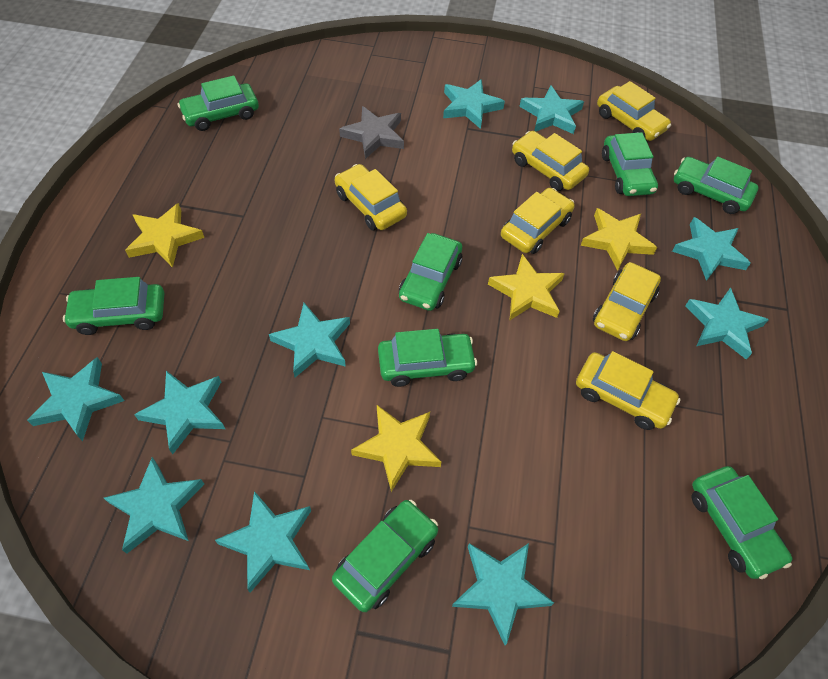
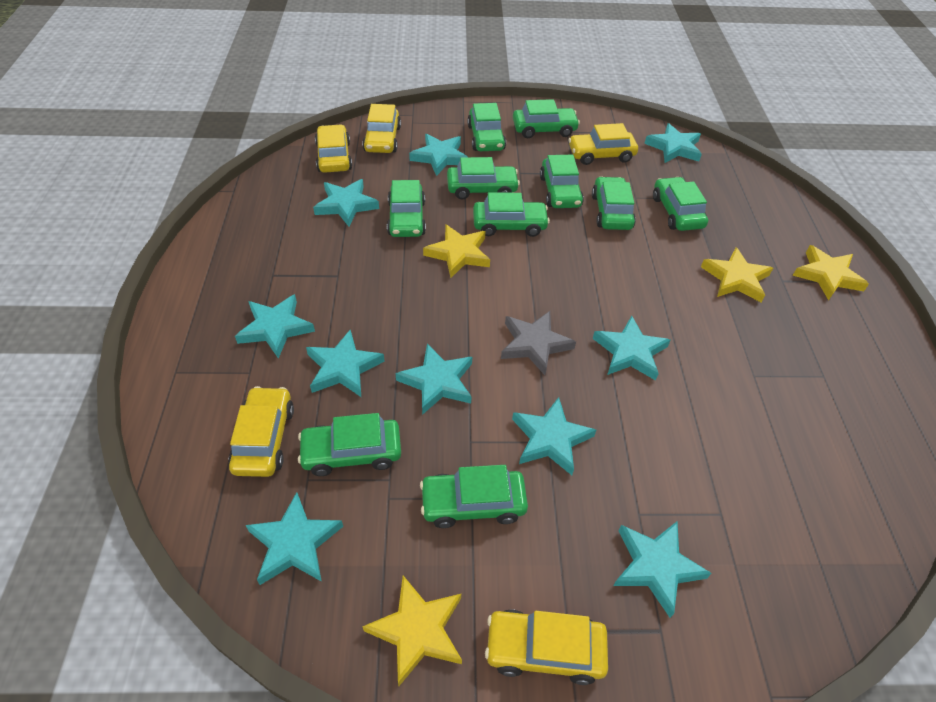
green car: [63,277,164,335] [178,76,259,131] [332,500,438,612] [378,329,477,387] [399,233,462,311] [602,132,658,196] [674,157,758,214] [692,466,792,579] = 8 -> [298,413,401,476] [387,180,426,237] [420,465,528,528] [447,157,520,200] [467,103,506,151] [473,192,550,237] [513,99,580,138] [540,155,584,208] [592,176,636,230] [653,177,708,231] = 10
yellow car: [335,164,407,230] [501,188,575,254] [512,131,589,191] [576,351,681,430] [593,262,661,341] [597,81,671,141] = 6 -> [229,386,294,477] [315,124,352,173] [362,104,401,153] [485,609,608,685] [568,123,638,165] = 5

